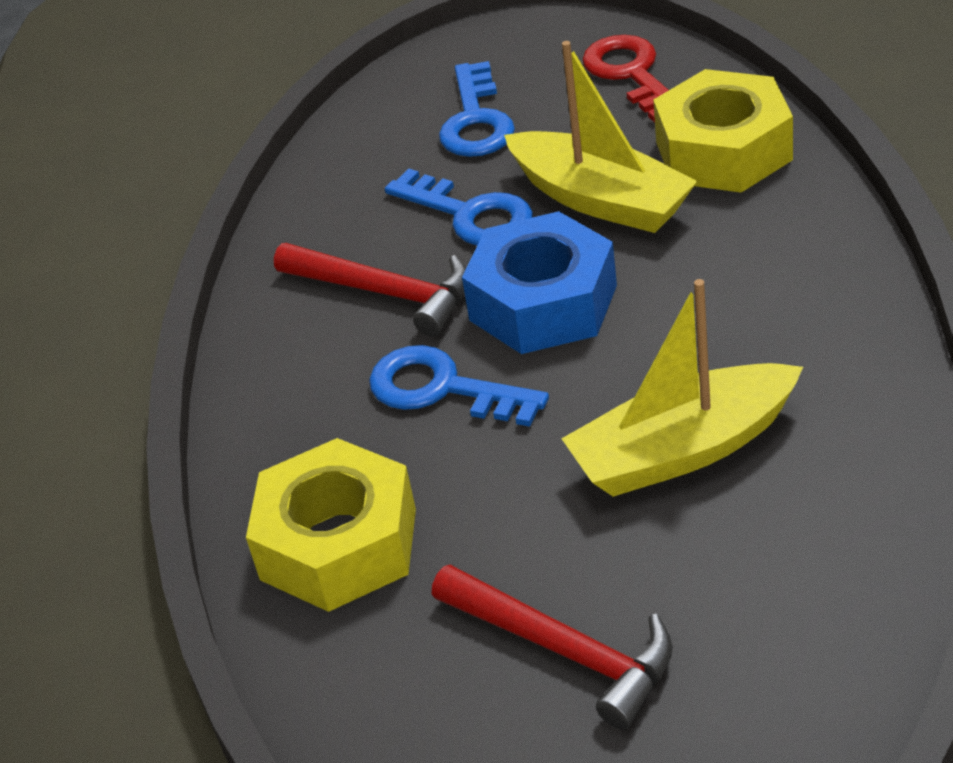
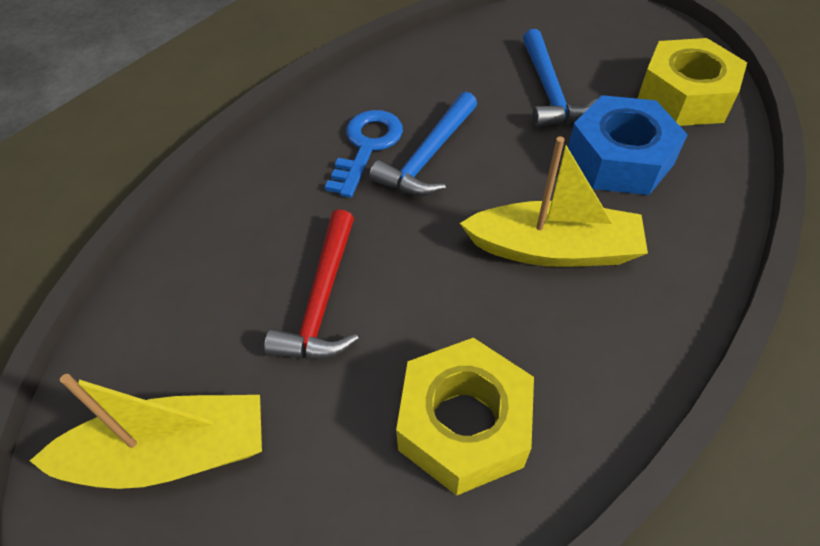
blue hammer: none = 0 -> [369,92,477,196] [523,29,597,128] = 2
blue key: [369,345,549,427] [385,169,533,246] [439,61,515,157] = 3 -> [325,110,403,198] = 1
red hammer: [274,243,466,336] [432,565,673,730] = 2 -> [264,209,359,359] = 1
red key: [582,35,669,123] = 1 -> none = 0

